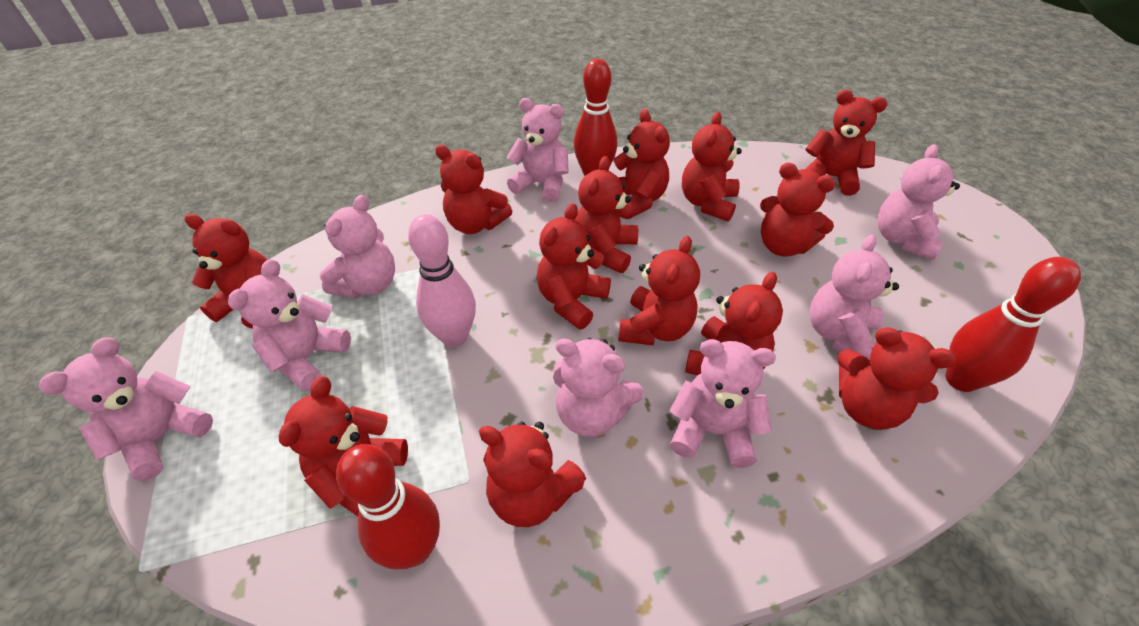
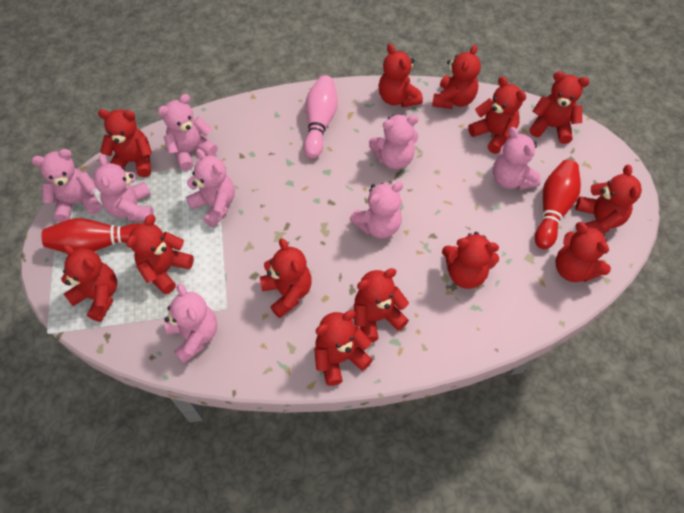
red bowling pin: [336,444,440,570] [574,59,617,176] [945,257,1081,392] = 3 -> [42,218,140,253] [535,160,581,249] = 2

